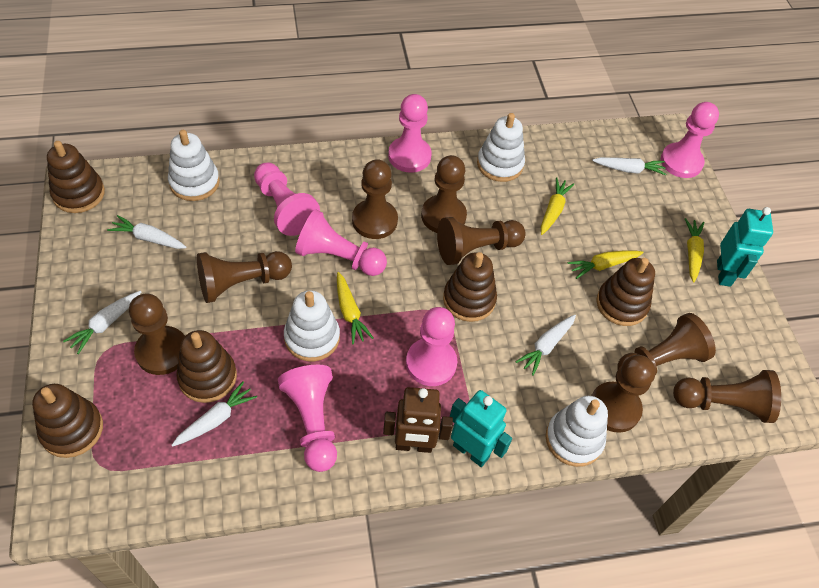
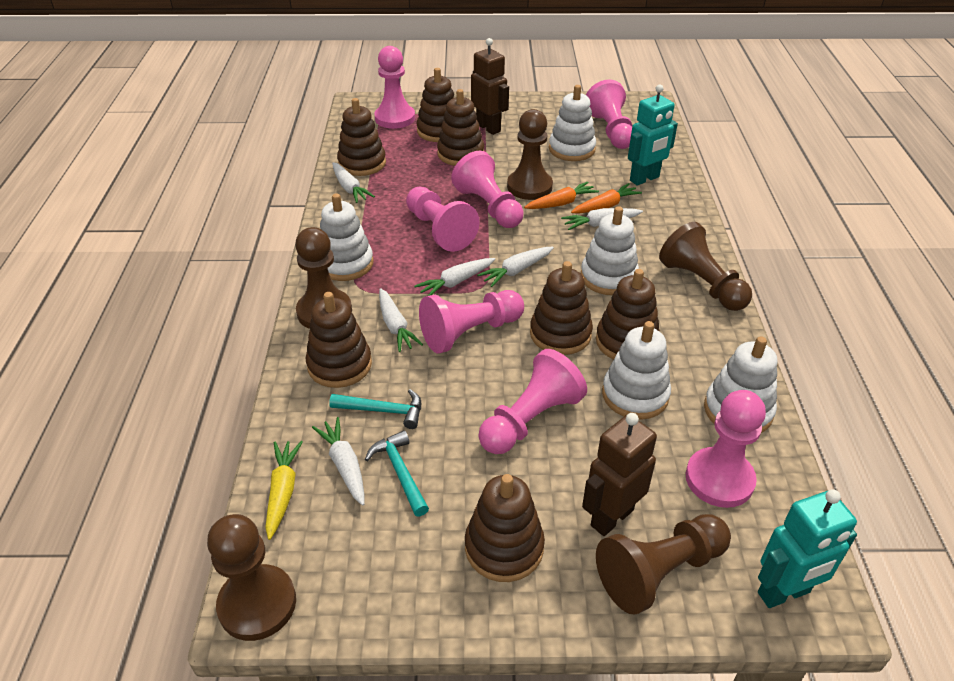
brown pawn: [129,294,185,375] [197,251,292,303] [352,159,398,239] [421,155,467,233] [437,217,526,265] [591,355,656,433] [617,313,716,375] [673,370,781,423] = 8 -> [207,514,296,641] [295,227,352,329] [507,109,553,200] [596,514,731,615] [659,222,752,311] = 5
brown robot: [383,387,453,453] = 1 -> [471,38,509,135] [582,413,657,536] = 2
brown stacking toy: [32,384,103,458] [47,141,105,213] [176,330,237,403] [443,252,497,322] [596,258,655,326] = 5 -> [306,292,372,388] [337,98,386,176] [416,68,454,142] [437,89,484,166] [465,474,545,582] [530,261,593,355] [596,269,660,360] = 7
orange carrot: none = 0 -> [524,182,599,209] [571,183,642,214] = 2
pink pawn: [254,163,320,236] [278,365,337,472] [295,209,387,276] [388,94,432,173] [406,307,457,386] [661,102,719,178] = 6 -> [374,46,415,129] [406,187,480,252] [419,290,524,353] [451,151,524,228] [478,349,587,454] [586,79,632,149] [686,390,766,508] = 7
turquoise hammer: none = 0 -> [329,389,421,429] [365,430,429,517] = 2
white carrot: [63,291,141,354] [107,215,186,249] [172,381,257,447] [515,315,576,376] [592,157,666,175] = 5 -> [312,417,365,506] [332,162,375,203] [379,288,423,352] [414,258,495,296] [477,247,554,287] [561,208,643,230] = 6
white stacking toy: [168,130,220,201] [284,290,340,361] [477,113,525,182] [545,396,608,467] = 4 -> [320,193,374,281] [549,85,596,161] [581,206,639,295] [602,321,671,420] [704,336,777,433] = 5
yellow carrot: [337,272,373,345] [541,177,574,235] [568,250,643,279] [685,218,705,283] = 4 -> [265,441,303,540] = 1

